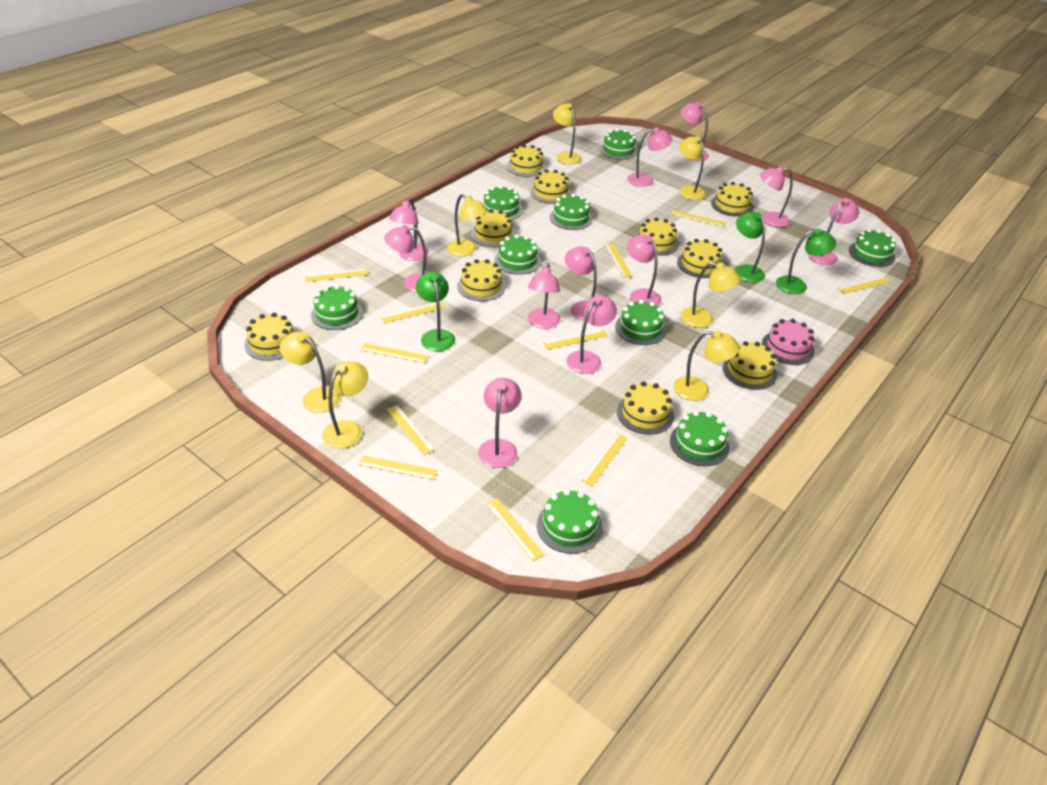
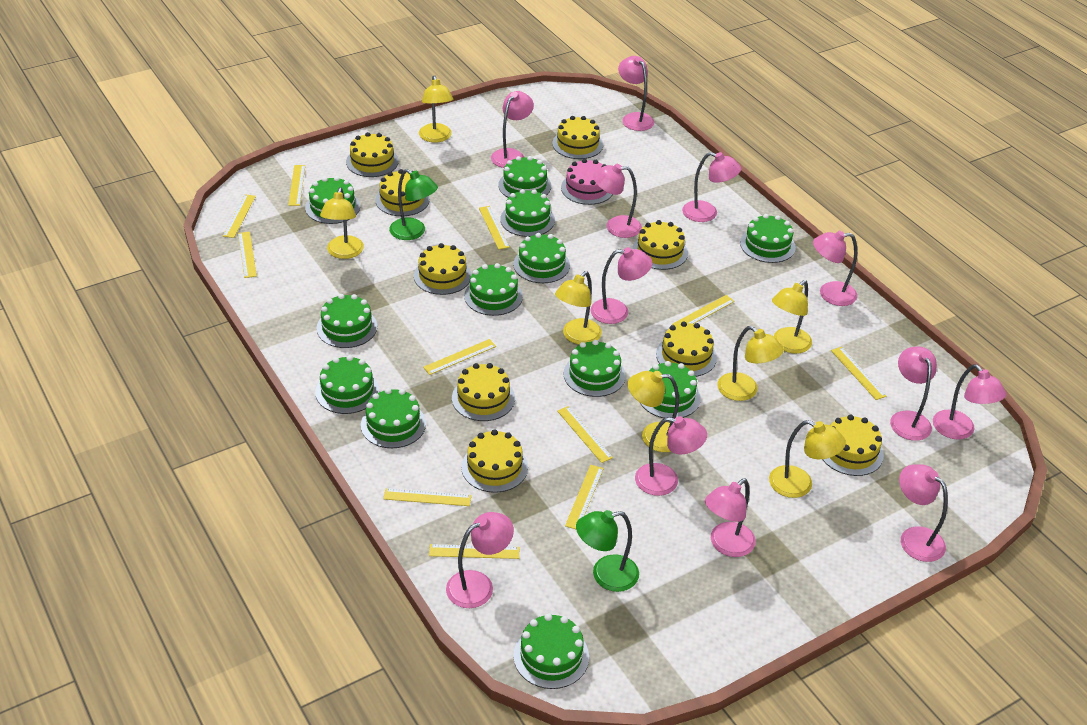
green cake: [311,285,363,330] [483,185,523,220] [494,234,541,275] [537,489,603,554] [550,194,593,230] [600,128,638,159] [615,300,667,345] [670,411,730,466] [849,229,896,267] = 9 -> [305,176,360,224] [315,355,379,414] [317,294,377,348] [361,388,426,448] [464,263,523,316] [498,156,551,198] [500,189,555,237] [513,233,570,283] [513,613,589,689] [564,340,626,397] [640,361,701,418] [740,214,796,263] = 12
green lamp: [416,272,455,351] [735,212,765,283] [776,228,836,294] = 3 -> [389,169,438,240] [576,510,639,592] = 2
pink lamp: [384,225,426,292] [389,198,429,261] [478,378,521,468] [528,263,561,329] [565,246,597,320] [567,295,617,374] [627,127,673,186] [627,235,661,306] [680,102,709,161] [760,166,793,227] [808,198,859,265] = 11 -> [446,512,514,608] [491,91,534,168] [590,247,653,324] [593,164,642,238] [618,56,654,131] [635,416,707,496] [682,152,741,222] [705,479,756,557] [813,231,857,306] [890,347,937,441] [899,464,948,562] [933,364,1006,440] = 12
yellow cake: [244,313,296,361] [457,259,506,301] [471,209,516,247] [507,144,546,177] [530,170,572,204] [617,381,674,435] [636,217,679,256] [677,239,722,278] [711,182,753,217] [723,341,777,390] = 10 -> [346,132,399,177] [375,169,430,216] [414,243,471,295] [452,363,515,421] [461,429,528,493] [552,116,603,159] [632,220,688,270] [656,321,717,377] [822,415,884,476] = 9

